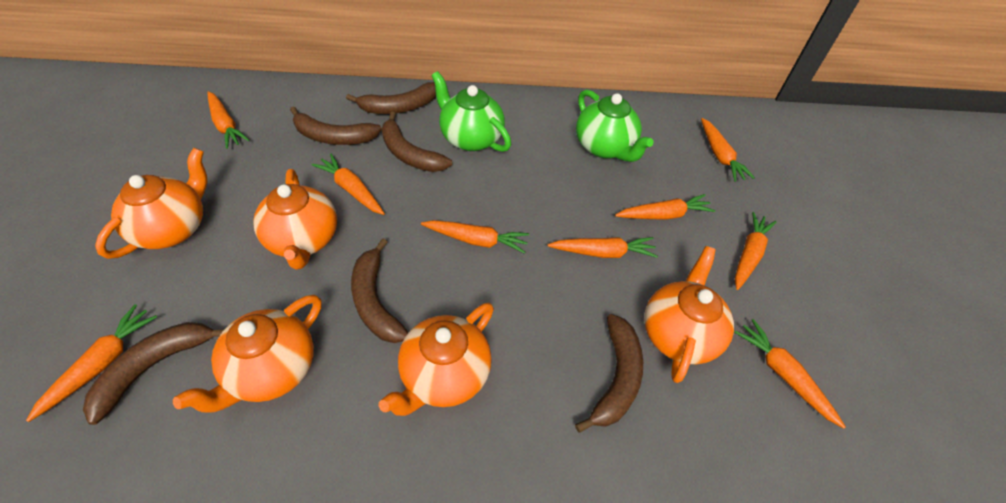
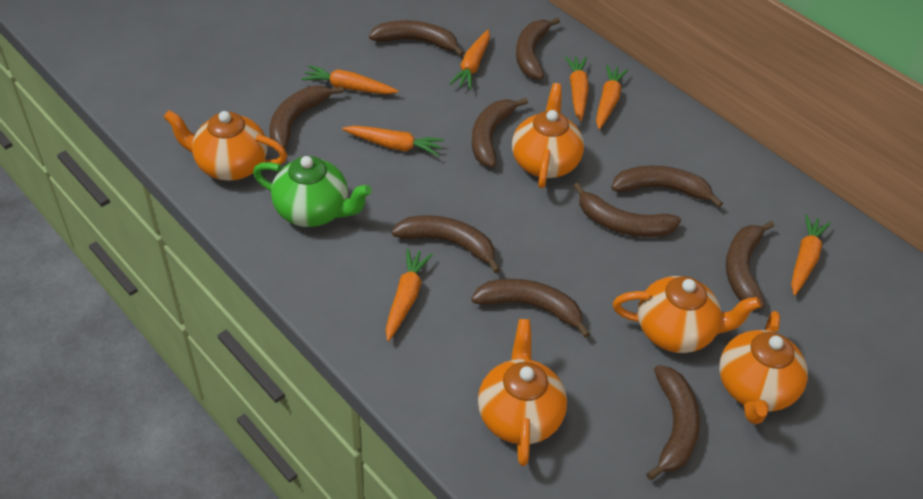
brown banana: [83,322,223,425] [290,106,382,145] [346,82,436,114] [351,238,409,343] [382,112,452,172] [575,314,643,433] = 6 -> [269,86,344,149] [369,20,464,57] [392,215,500,273] [471,279,590,338] [472,98,528,167] [516,17,560,79] [573,183,681,237] [611,166,723,208] [646,365,700,480] [726,221,774,309] = 10
green teapot: [431,71,511,152] [576,90,653,162] = 2 -> [253,156,372,227] = 1
orange carrot: [26,304,157,422] [207,91,250,149] [312,154,385,215] [421,220,529,254] [548,237,658,258] [615,194,715,220] [701,118,755,182] [734,319,846,428] [735,212,777,290] = 9 -> [301,65,399,94] [342,126,444,156] [386,248,433,341] [449,30,490,90] [565,56,589,121] [596,65,628,129] [791,214,831,295] = 7

